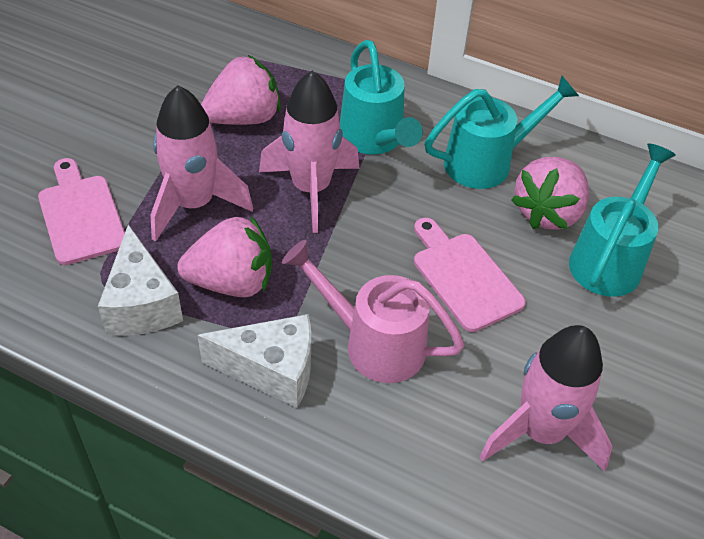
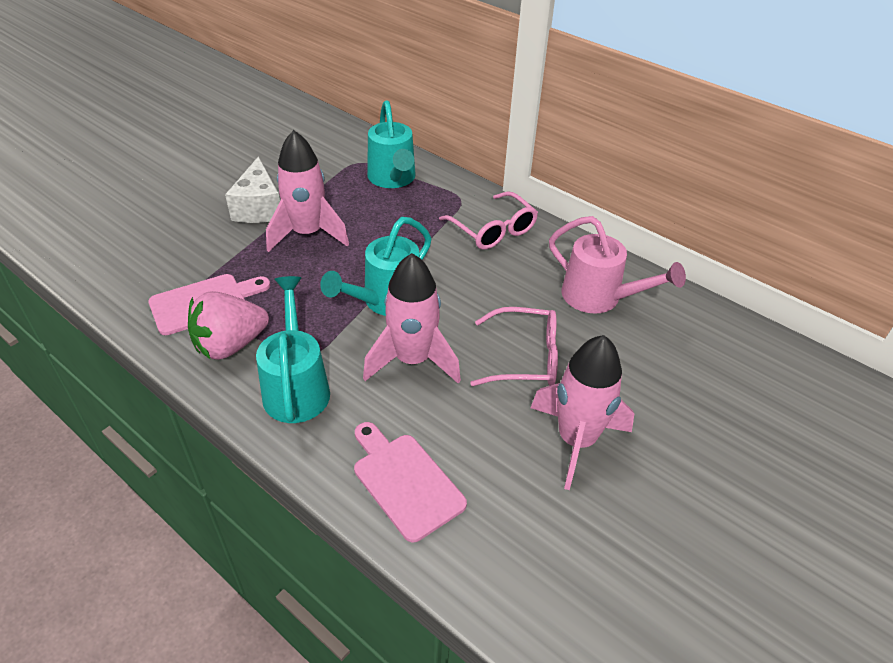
pink glasses: none = 0 -> [439,192,538,250] [470,307,558,386] = 2
pink strawberry: [177,215,272,297] [201,55,281,125] [511,157,589,230] = 3 -> [188,291,269,360] = 1
white cheese: [98,224,183,336] [197,314,311,408] = 2 -> [225,157,280,223] = 1

